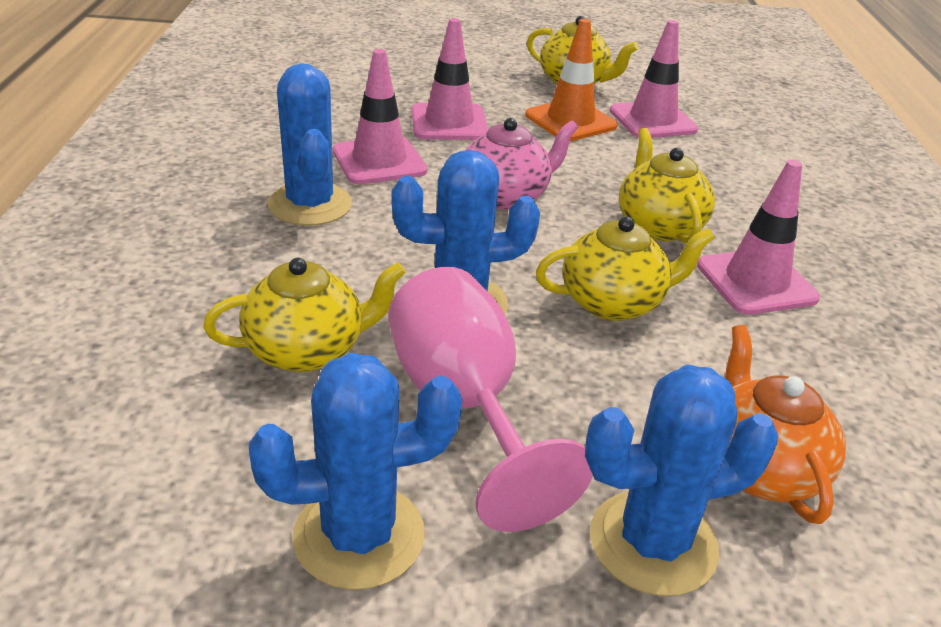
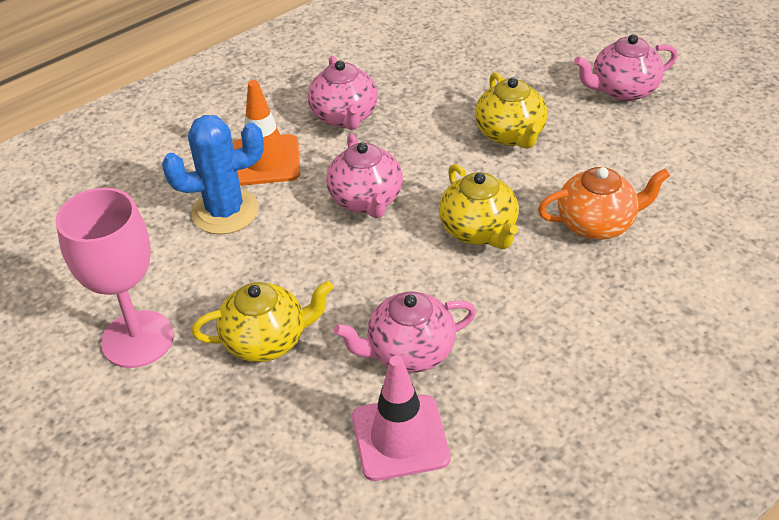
blue cactus: [249,353,462,590] [268,63,352,226] [391,150,540,315] [585,364,778,596] = 4 -> [162,115,264,234] = 1
pink teapot: [466,118,579,210] = 1 -> [308,56,378,130] [326,133,403,218] [334,291,476,373] [574,34,677,101] = 4
pink traffic cone: [333,49,427,184] [411,18,489,140] [610,20,698,138] [697,160,820,315] = 4 -> [352,356,450,481] = 1
yellow teapot: [203,258,406,372] [527,16,639,85] [536,216,715,321] [619,128,715,244] = 4 -> [192,281,334,362] [439,164,519,249] [475,72,547,149] = 3

